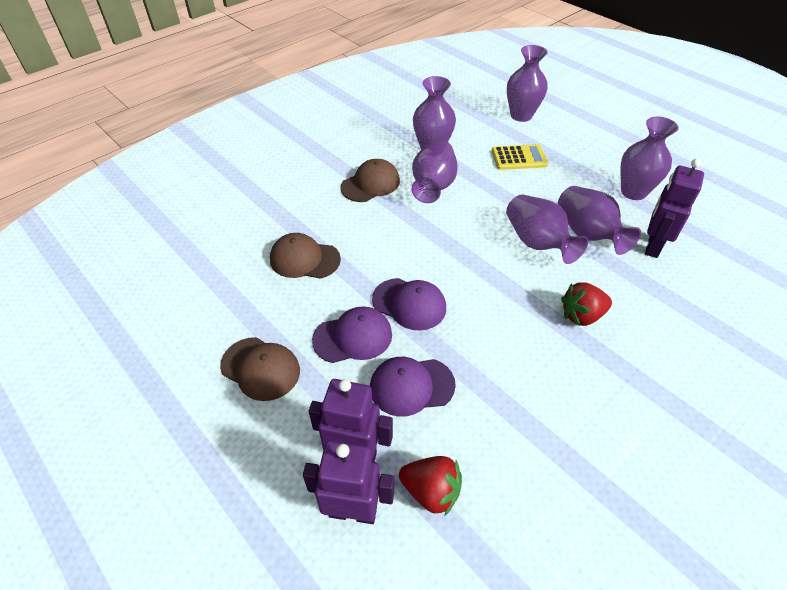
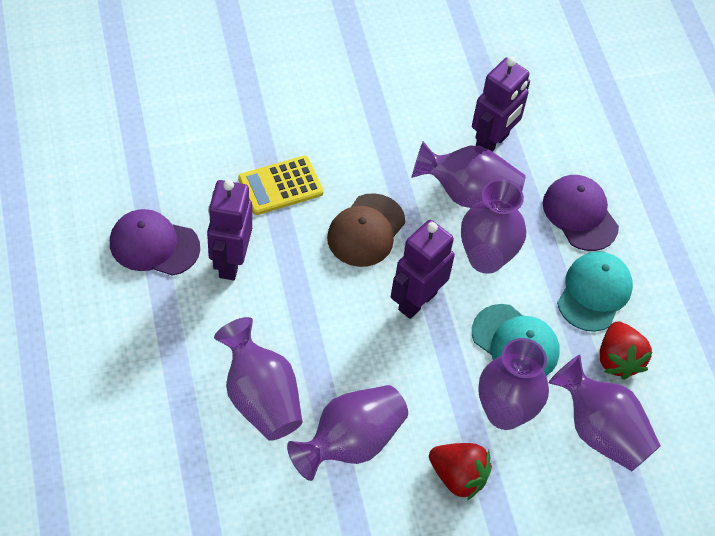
brown cap: [220,337,300,401] [270,233,341,279] [340,159,400,202] = 3 -> [327,193,405,267] = 1
purple cap: [312,306,392,363] [370,357,456,417] [372,278,446,331] = 3 -> [110,209,200,276] [543,175,619,251] = 2
turquoise cap: none = 0 -> [472,304,560,376] [557,252,633,332] = 2

